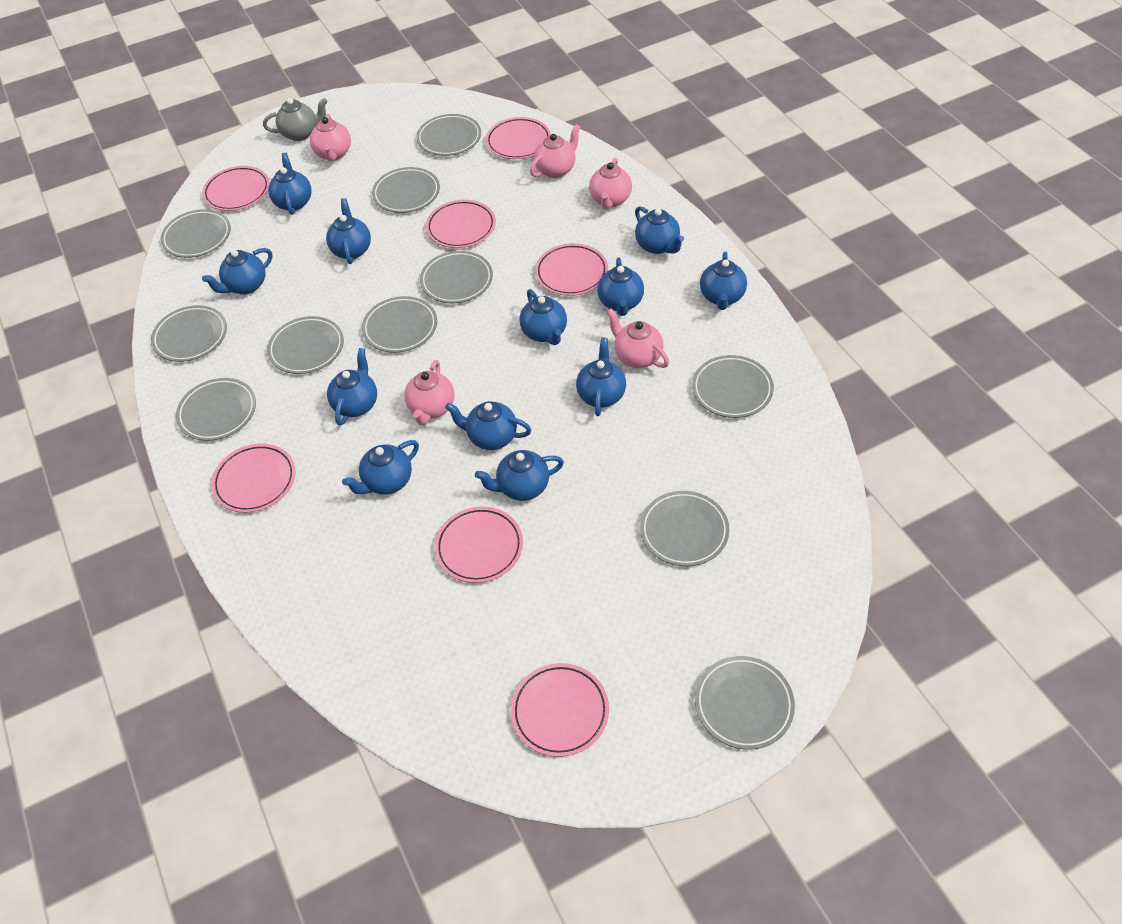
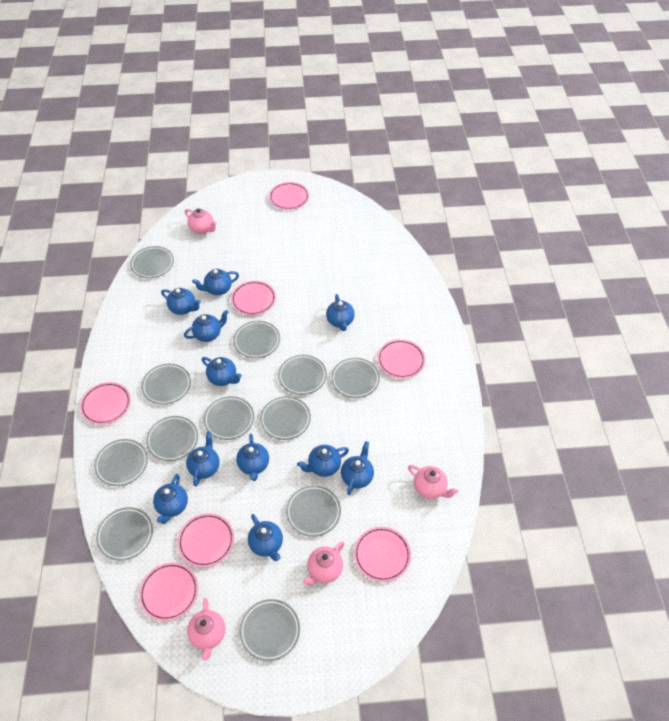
blue teapot: [202,248,272,294] [268,153,312,215] [326,198,371,264] [327,348,377,425] [342,440,419,495] [445,401,531,450] [475,450,564,501] [520,289,567,345] [576,337,626,416] [597,258,644,316] [635,206,684,254] [700,252,747,310] = 12 -> [153,474,188,524] [161,288,201,315] [184,310,229,342] [186,431,220,486] [192,269,239,295] [202,357,242,386] [236,434,269,481] [248,514,283,561] [297,445,349,477] [326,294,355,331] [341,441,374,495] = 11
grey plate: [151,305,227,362] [161,209,231,258] [176,378,256,441] [267,316,344,374] [362,296,437,353] [372,167,440,213] [416,114,481,156] [420,251,493,303] [640,491,729,566] [692,355,774,418] [695,656,795,750] = 11 -> [94,439,148,486] [96,507,153,561] [130,246,174,278] [141,364,191,405] [146,416,198,461] [204,396,254,440] [233,321,280,358] [239,599,300,661] [260,396,311,440] [278,355,327,395] [286,485,341,537] [331,358,380,398] = 12
grey teapot: [263,98,327,141] = 1 -> none = 0
pink teapot: [310,114,351,162] [404,360,455,425] [530,124,580,178] [589,158,632,209] [607,308,669,368] = 5 -> [185,208,217,234] [187,598,225,661] [303,541,345,586] [408,465,458,499] = 4

